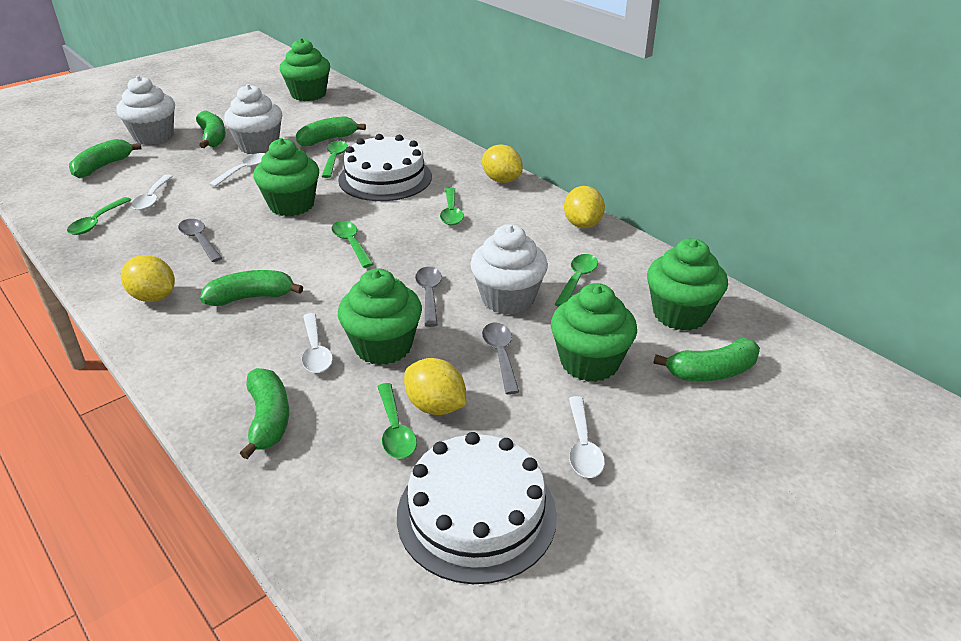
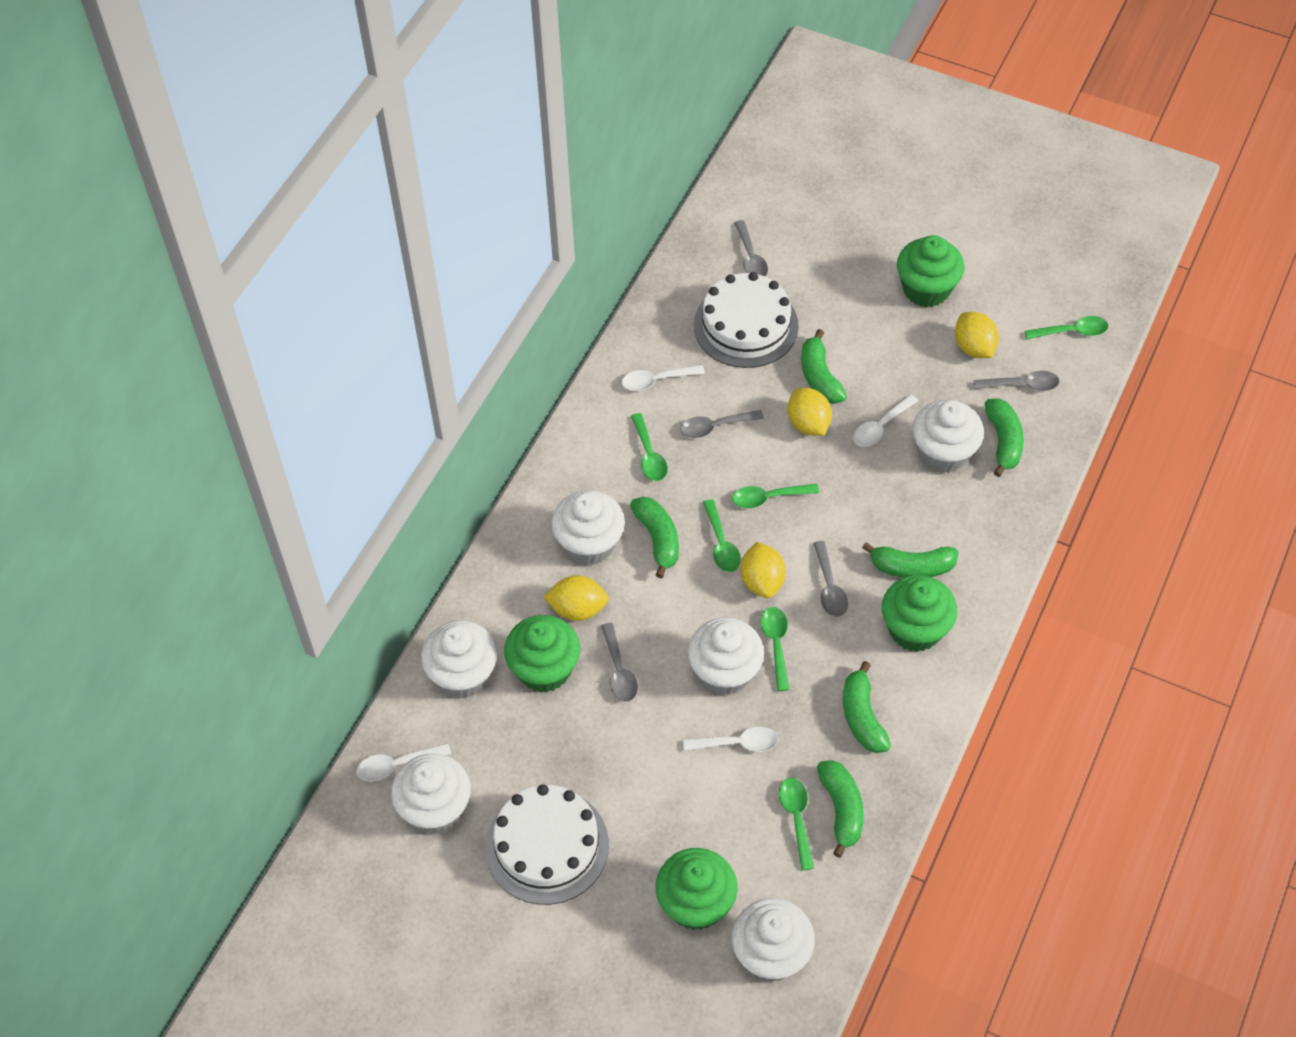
green cupcake: [253,138,319,216] [280,38,330,101] [338,268,422,365] [551,283,637,382] [647,238,728,331] = 5 -> [504,615,580,693] [656,848,738,930] [882,575,957,652] [897,235,964,307] = 4
grey spoon: [178,219,222,262] [415,267,442,327] [482,323,519,394] = 3 -> [601,623,638,702] [680,410,764,438] [734,220,768,276] [813,541,848,617] [973,371,1060,391] = 5
white cupcake: [117,76,175,145] [224,84,282,154] [470,224,548,315] = 3 -> [391,753,471,834] [421,620,497,698] [552,490,625,565] [688,618,764,695] [732,898,815,982] [912,400,984,473] = 6

